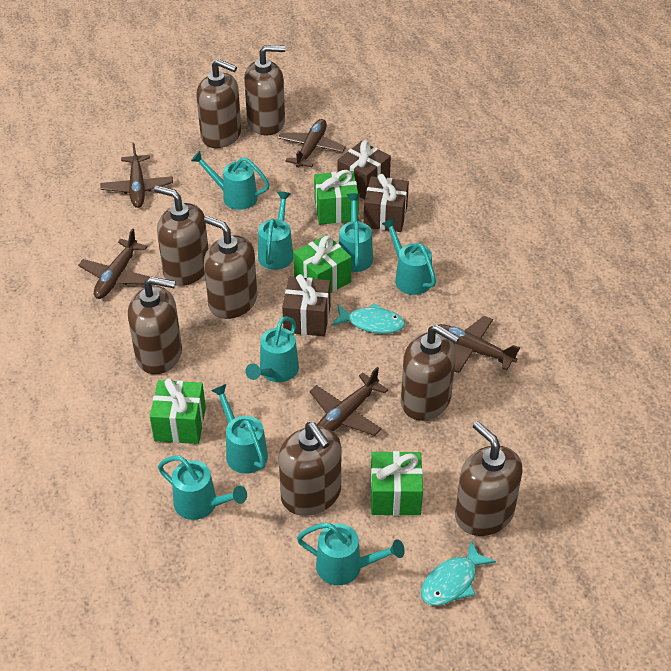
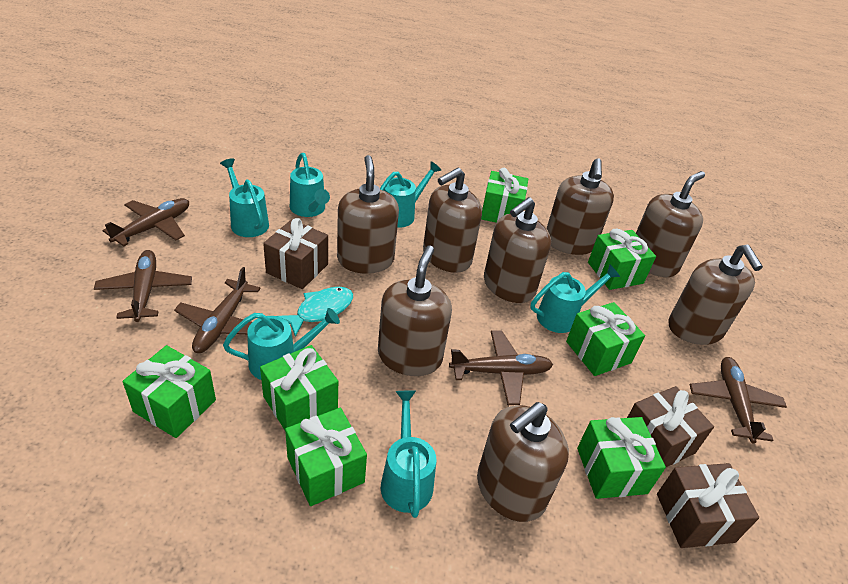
green gift: [150,378,206,444] [294,235,352,293] [314,170,359,224] [370,451,423,516] = 4 -> [123,345,216,438] [260,345,338,430] [285,408,367,506] [481,168,528,223] [566,302,645,376] [577,417,666,499] [588,229,656,290] = 7
turquoise fish: [331,303,405,334] [421,541,496,606] = 2 -> [278,287,353,337] = 1
turquoise watering can: [158,456,247,520] [191,151,270,210] [211,384,268,474] [245,316,299,382] [258,191,294,270] [297,523,405,585] [339,193,373,272] [382,218,436,295] = 8 -> [220,158,269,237] [223,308,340,380] [290,153,330,217] [380,161,441,228] [381,390,436,518] [530,264,620,333] = 6

